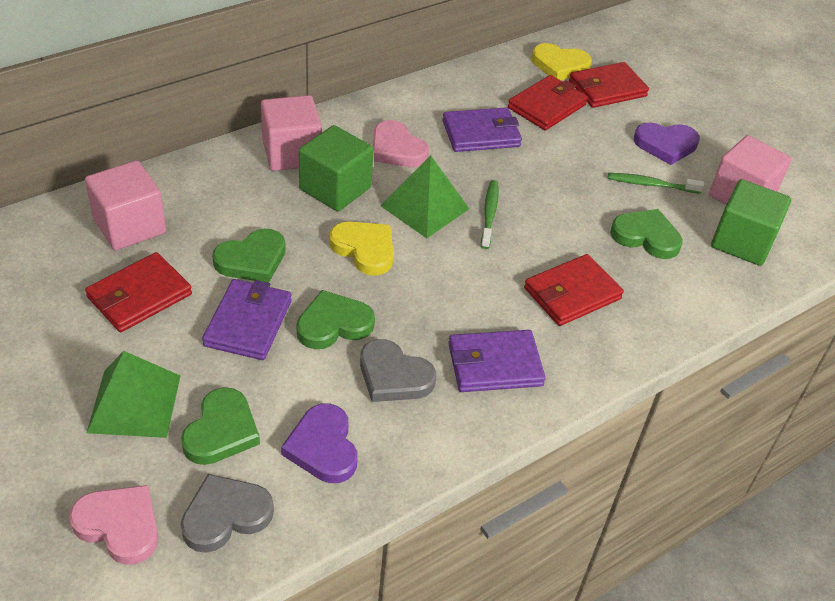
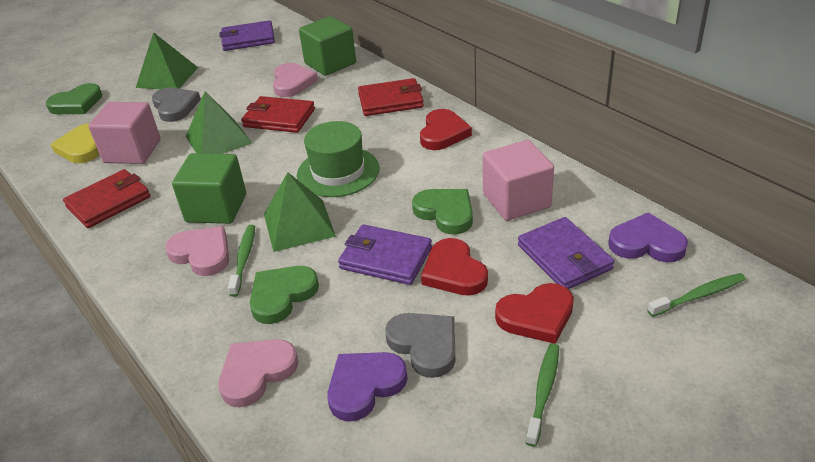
green hat: none = 0 -> [297,121,379,197] = 1
green heart: [181,387,260,465] [212,229,286,283] [297,290,375,349] [610,209,683,259] = 4 -> [46,83,102,114] [250,266,319,324] [412,189,473,235] = 3
green pyramid: [86,351,180,438] [381,155,469,238] = 2 -> [136,32,198,89] [186,91,252,154] [264,172,336,252] = 3
green toothbrush: [481,180,499,249] [608,173,704,194] = 2 -> [228,225,255,297] [526,343,559,447] [647,273,746,317] = 3
pink cube: [85,160,166,250] [261,95,322,171] [709,135,792,205] = 3 -> [89,102,161,164] [483,140,554,221] = 2
pink heart: [69,485,159,565] [373,120,429,167] = 2 -> [165,227,229,276] [218,339,298,408] [273,63,318,97] = 3
red heart: none = 0 -> [420,109,472,150] [421,238,488,296] [495,283,574,344] = 3
red wallet: [85,252,192,332] [508,75,588,130] [524,254,624,326] [569,62,649,108] = 4 -> [63,169,150,228] [241,96,315,133] [358,78,424,116] = 3
yellow heart: [329,222,394,276] [531,43,592,80] = 2 -> [51,123,99,163] = 1

